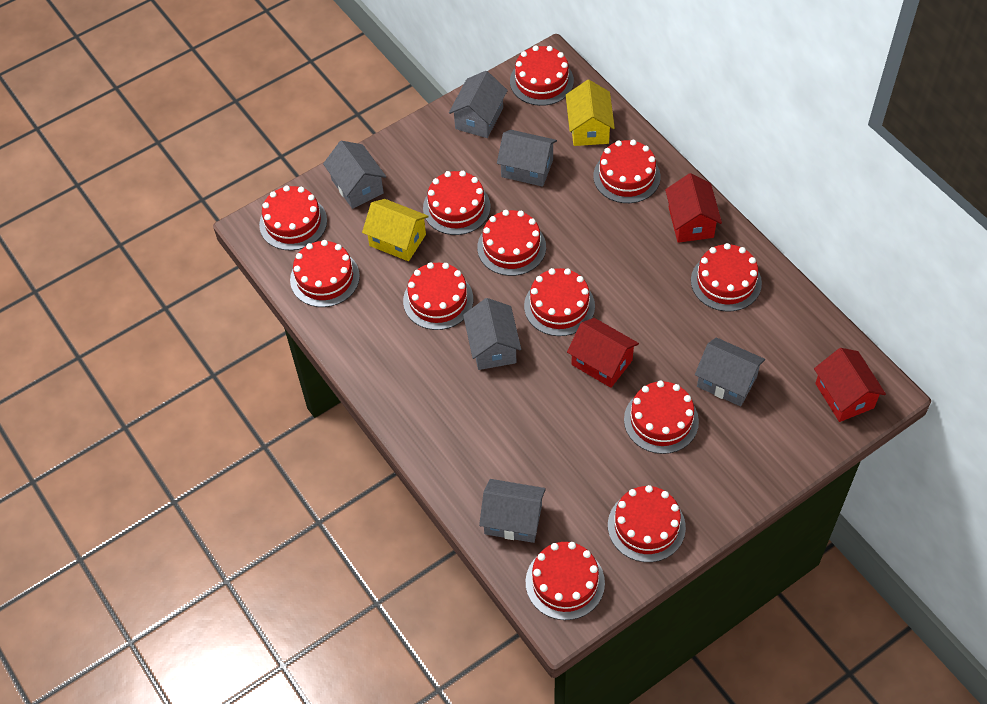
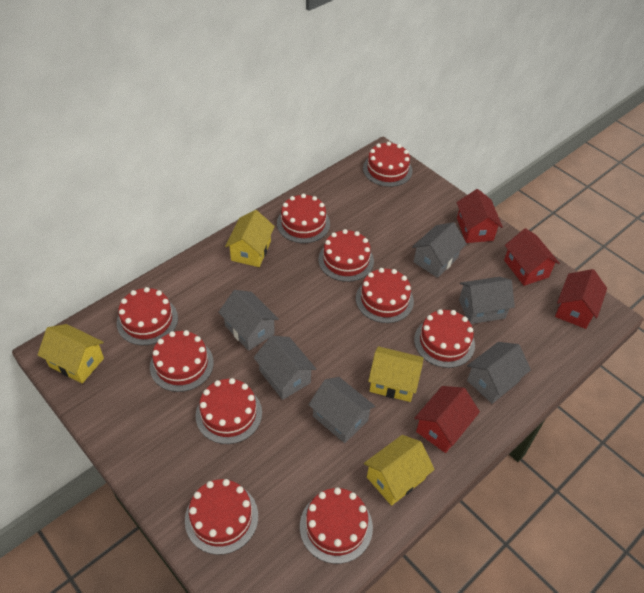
red cake: [259,186,327,250] [290,240,360,307] [403,262,473,330] [423,171,491,235] [477,210,546,276] [510,45,574,106] [524,268,595,336] [526,542,605,620] [593,140,661,203] [608,485,686,562] [624,381,699,454] [691,243,762,311] = 12 -> [117,287,178,345] [150,330,214,392] [185,479,258,555] [196,378,262,444] [277,194,330,243] [300,487,373,564] [318,229,374,282] [356,268,414,323] [363,142,413,187] [414,309,475,368] = 10
red house: [567,318,639,388] [665,173,722,243] [814,348,886,422] = 3 -> [414,386,480,453] [457,189,503,243] [504,228,560,286] [555,269,607,329] = 4
yellow house: [362,199,429,261] [566,80,615,146] = 2 -> [38,324,104,383] [225,210,275,267] [364,435,435,506] [368,346,423,402] = 4

